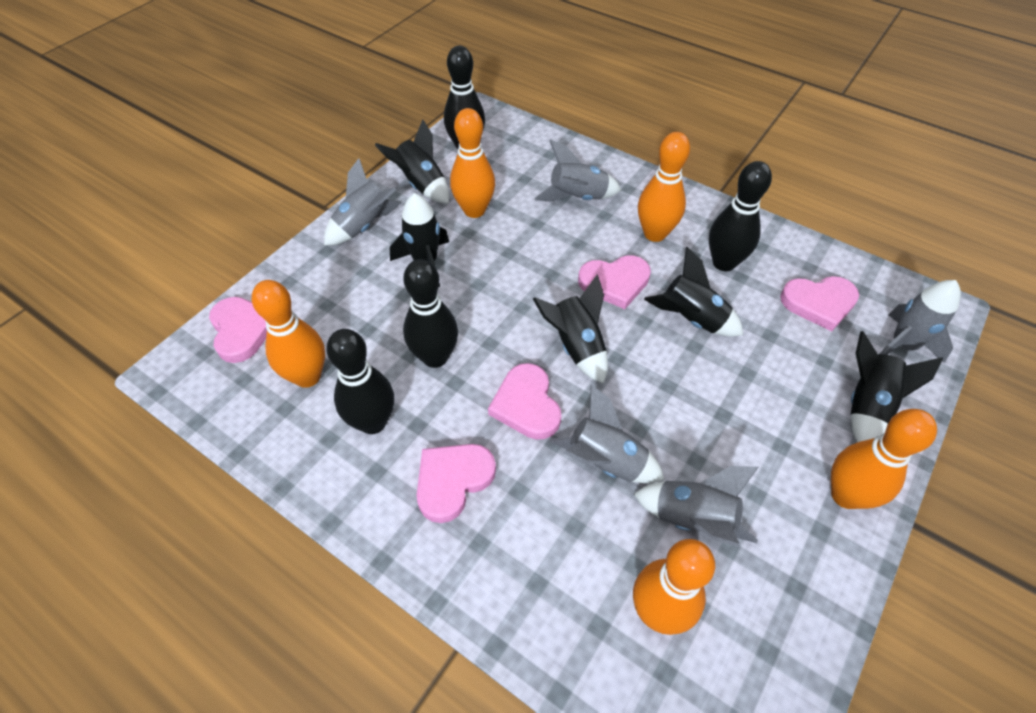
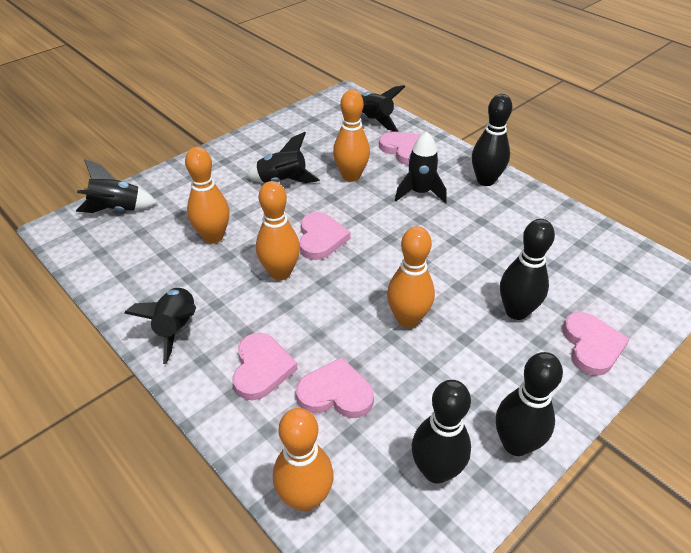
grey rocket: [324,158,401,246] [534,139,621,202] [550,385,664,484] [634,466,758,548] [880,280,961,363] = 5 -> none = 0

